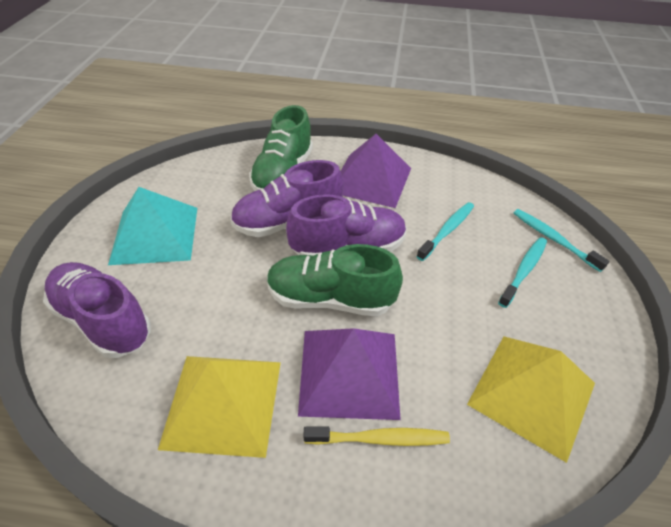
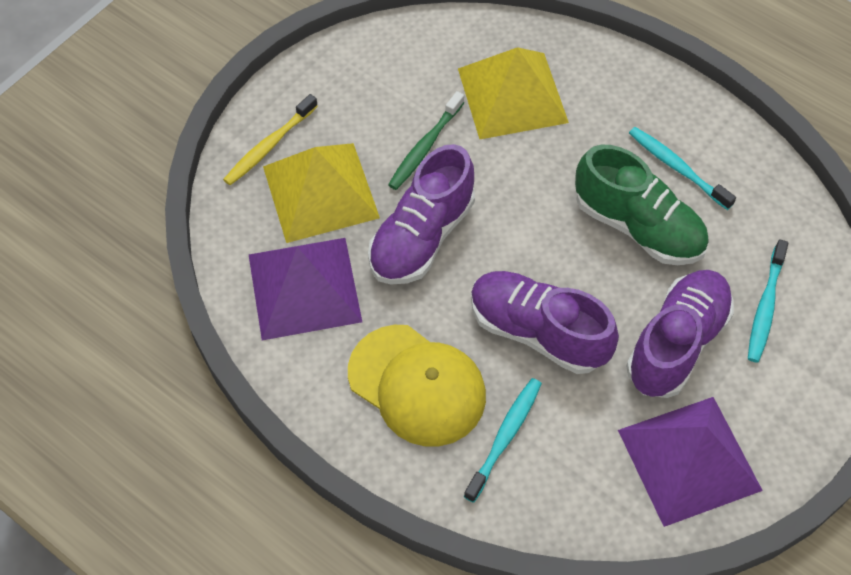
green shoe: [249,105,313,191] [267,244,403,316] = 2 -> [575,145,709,265] = 1
green toothbrush: none = 0 -> [388,91,464,190] = 1
turquoise pyramid: [108,187,197,265] = 1 -> none = 0
yellow cap: none = 0 -> [348,325,486,446] = 1

